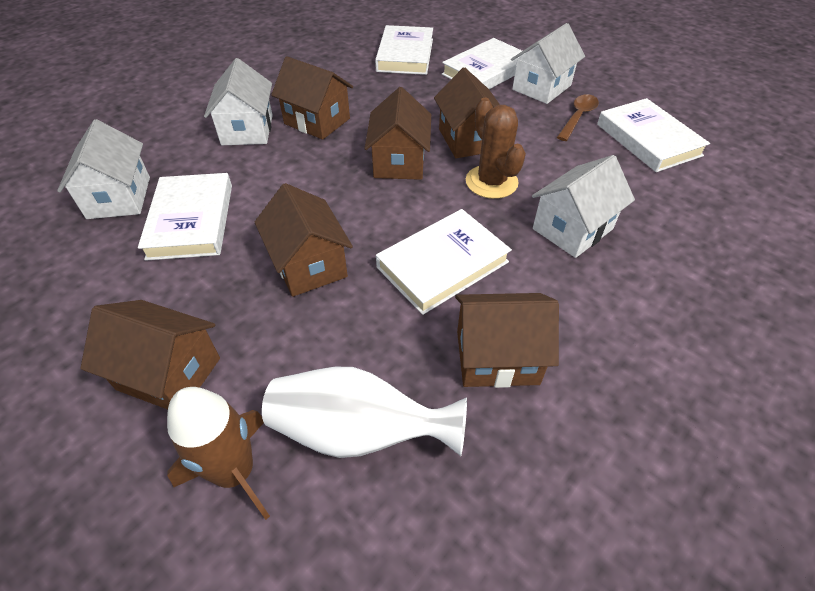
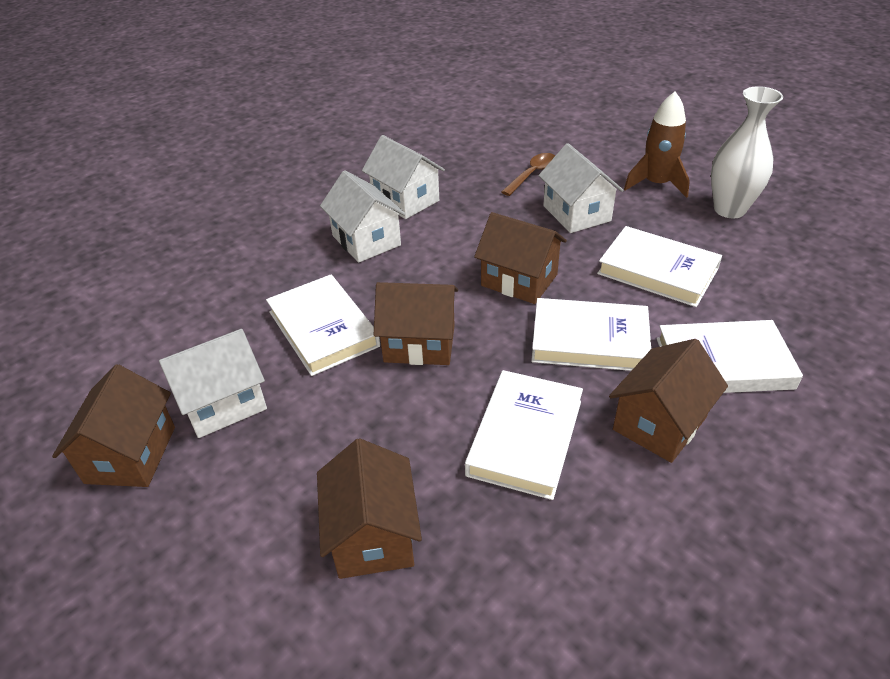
brown cactus: [466,97,526,199] = 1 -> none = 0
brown house: [80,300,220,409] [254,183,353,297] [271,56,353,140] [364,87,431,180] [434,67,500,158] [455,293,559,388] = 6 -> [52,364,175,487] [317,438,422,579] [374,282,458,365] [474,212,567,304] [609,339,728,463] = 5

